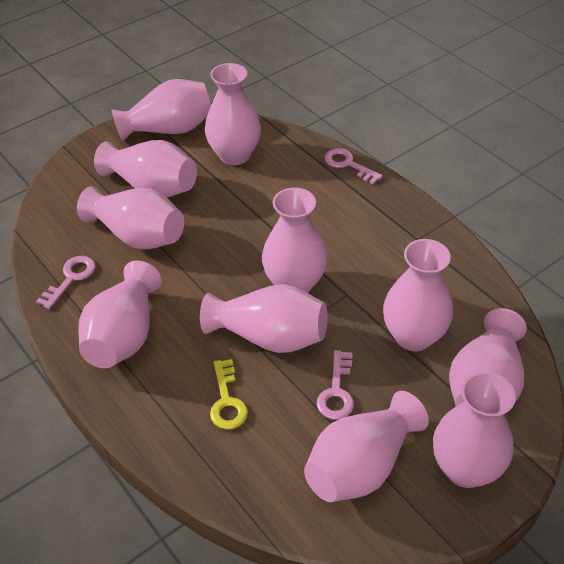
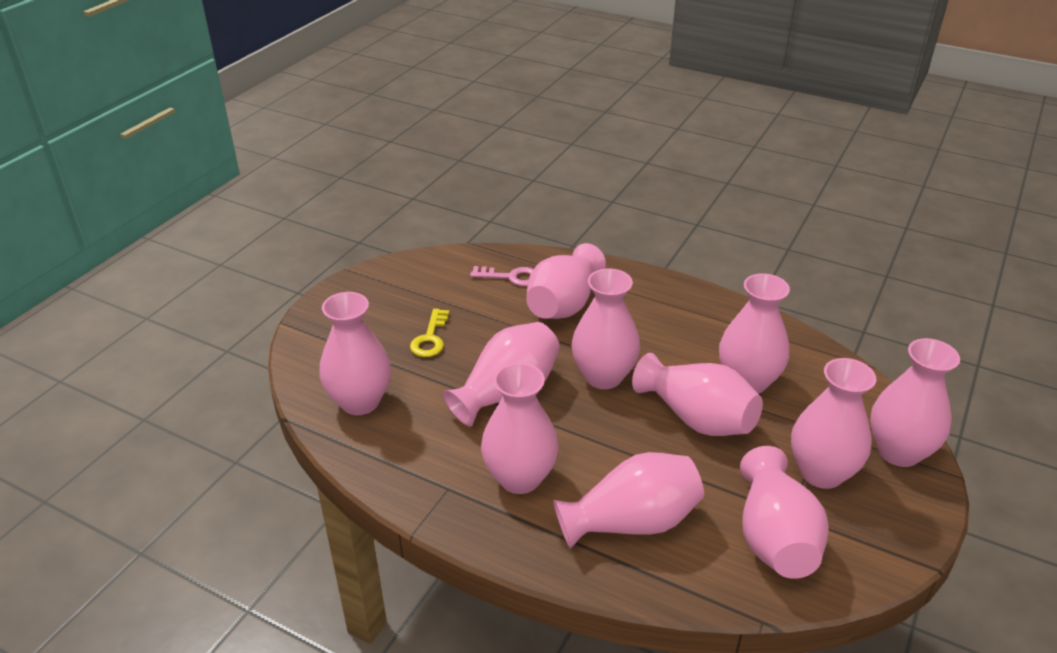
pink key: [36,256,96,309] [317,350,354,420] [324,148,383,184] = 3 -> [470,266,534,286] = 1

